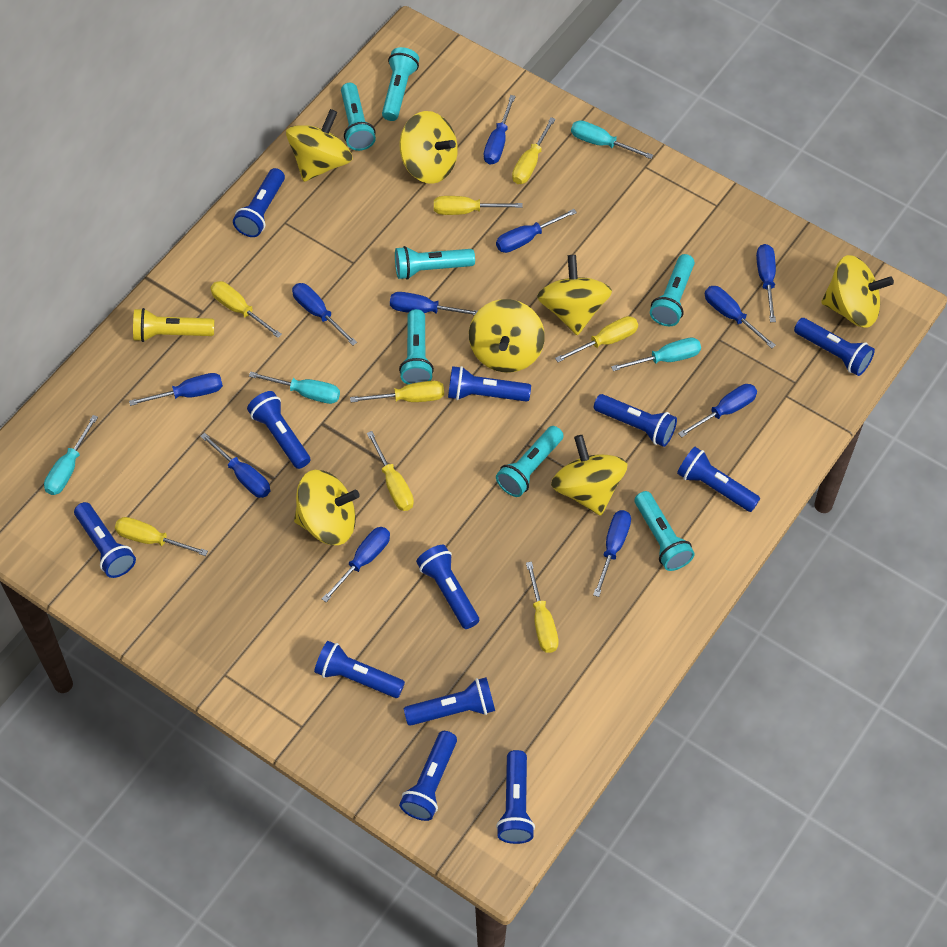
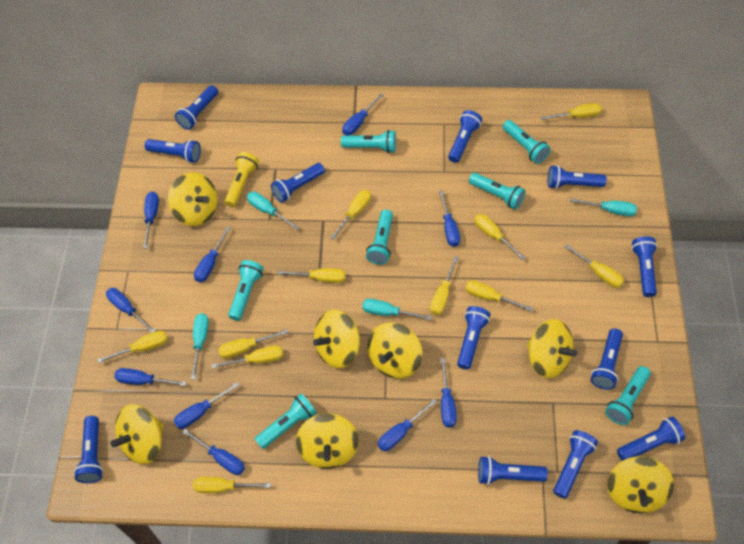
blue screwdriver: [129,373,223,406] [200,433,270,498] [292,283,357,345] [322,527,390,602] [390,292,478,316] [484,95,516,164] [496,209,577,253] [593,510,631,597] [678,384,757,438] [705,286,776,349] [756,244,776,322] = 11 -> [106,288,155,333] [114,368,186,386] [143,192,159,249] [174,382,239,429] [182,429,245,475] [194,227,231,282] [342,93,383,135] [378,399,436,451] [439,190,460,247] [440,358,457,428] = 10
yellow screwdriver: [115,517,208,556] [211,281,282,338] [350,381,444,402] [367,431,414,511] [434,196,523,215] [512,117,556,184] [526,562,559,653] [555,316,638,362] = 8 -> [97,331,168,363] [193,477,271,493] [211,345,283,369] [218,329,288,358] [277,268,346,283] [330,190,371,240] [430,256,459,315] [466,280,533,312] [474,214,526,260] [541,103,602,120] [564,244,624,288] = 11

